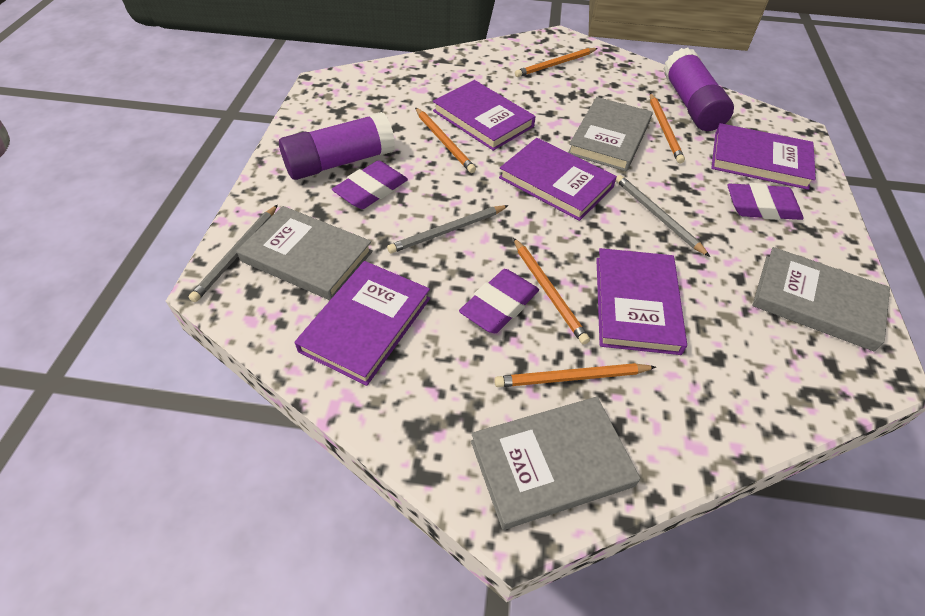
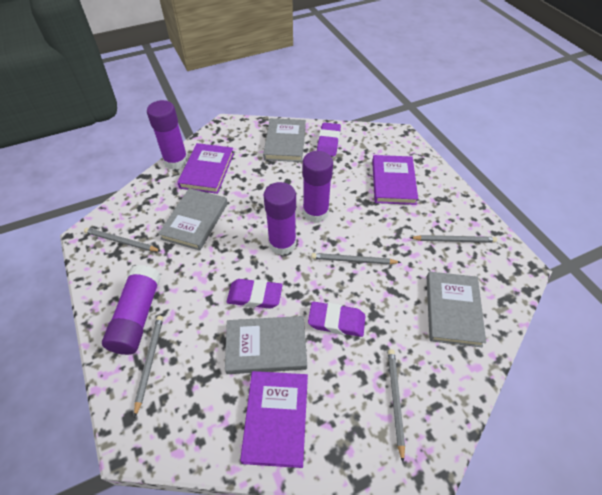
grey pencil: [189,205,278,302] [387,205,509,253] [616,175,710,257] = 3 -> [84,228,161,252] [134,315,163,418] [311,253,401,265] [388,349,405,462] [410,235,497,243] = 5
orange pencil: [415,107,476,173] [494,363,656,387] [513,238,590,345] [515,48,598,77] [650,93,685,164] = 5 -> none = 0
purple book: [295,261,430,386] [433,80,536,151] [499,138,617,221] [596,248,687,355] [711,123,816,190] = 5 -> [177,143,234,194] [240,371,308,468] [372,155,418,205] = 3
purple glue stick: [279,112,395,180] [663,47,734,131] = 2 -> [102,265,161,355] [147,100,188,170] [263,182,296,255] [302,151,333,223] = 4

